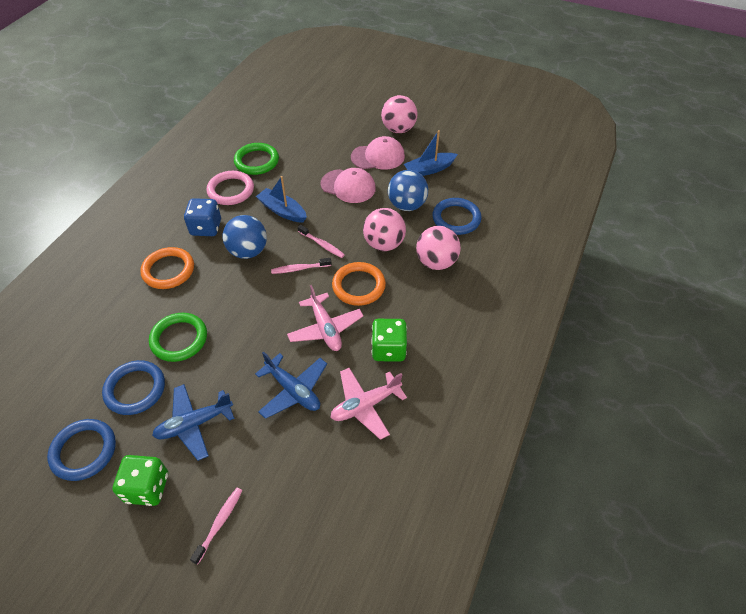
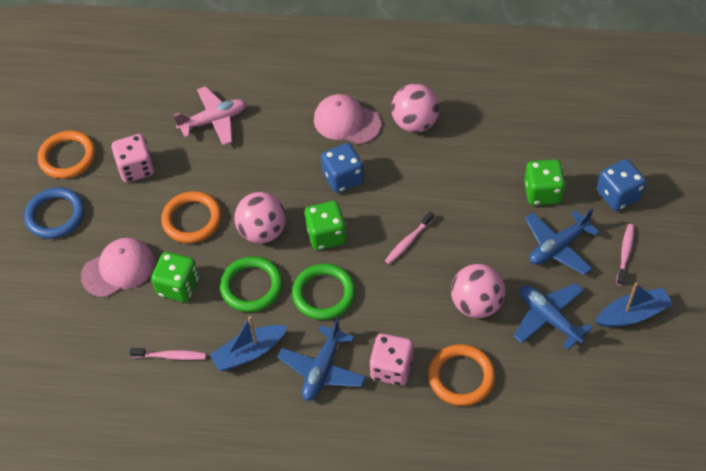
blue ball: [223,215,267,259] [388,170,428,211] = 2 -> none = 0
blue dice: [184,198,221,236] = 1 -> [321,143,364,193] [597,159,646,211] = 2
blue plane: [152,384,235,461] [255,351,327,419] = 2 -> [277,318,366,401] [514,283,593,350] [525,209,600,275] = 3
blue ring: [47,419,116,481] [102,360,165,415] [432,198,481,235] = 3 -> [24,187,84,239] = 1
green dice: [113,455,168,506] [371,319,407,362] = 2 -> [151,252,199,302] [305,201,347,250] [524,159,566,205] = 3
orange ring: [140,247,194,289] [332,262,386,306] = 2 -> [38,131,96,179] [161,191,222,243] [428,344,496,406] = 3
pink dice: none = 0 -> [111,134,154,182] [369,334,414,386] = 2
pink plane: [287,285,364,351] [330,368,407,440] = 2 -> [173,86,246,145] = 1
pink ring: [206,171,254,205] = 1 -> none = 0

